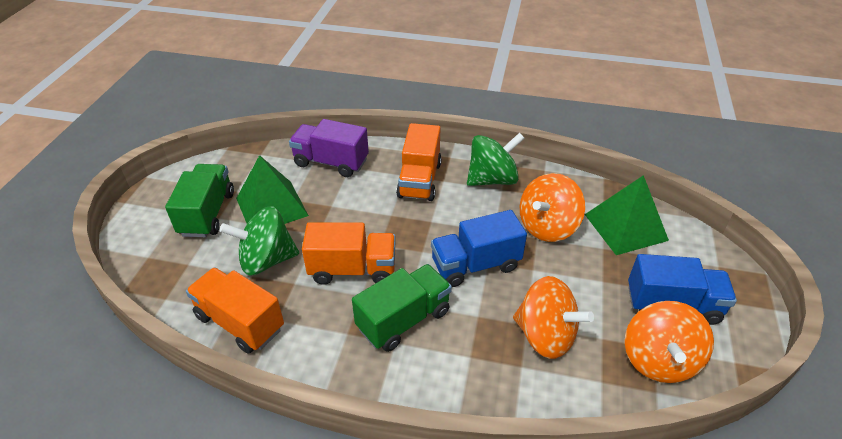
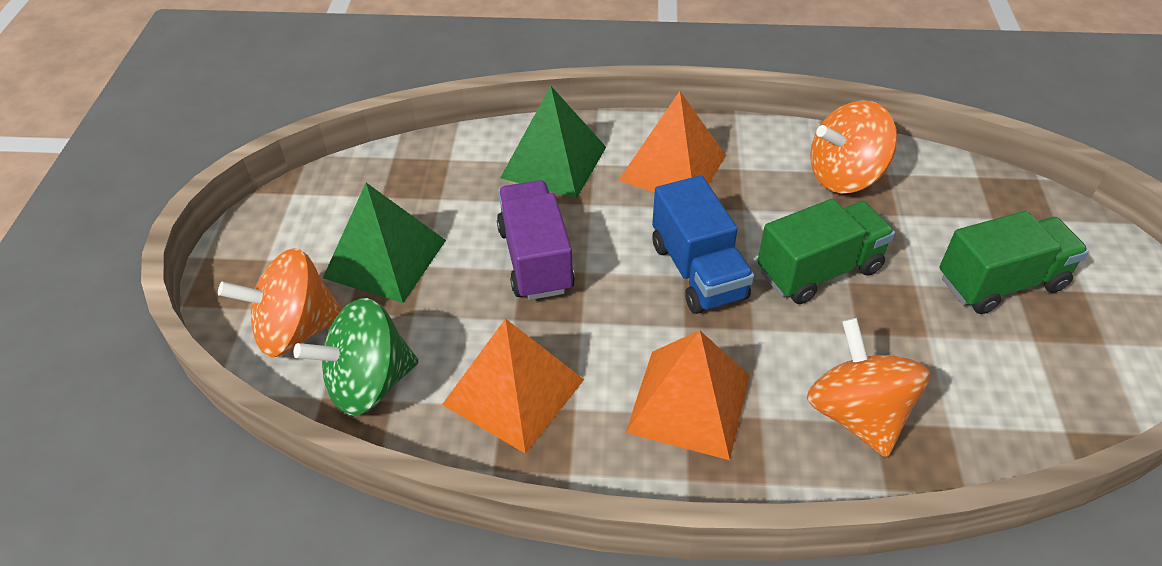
blue truck: [431,210,527,287] [628,254,737,325] = 2 -> [652,175,754,314] = 1
green spinning top: [220,206,299,276] [467,133,525,186] = 2 -> [293,298,418,416] = 1
orange pyramid: none = 0 -> [442,318,584,454] [619,91,726,192] [626,330,750,460] = 3
orange truck: [186,267,284,354] [302,222,396,285] [396,123,442,201] = 3 -> none = 0

